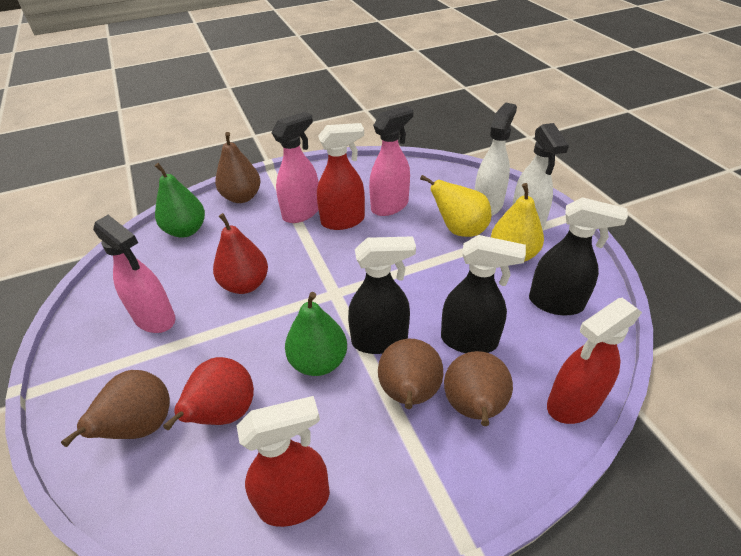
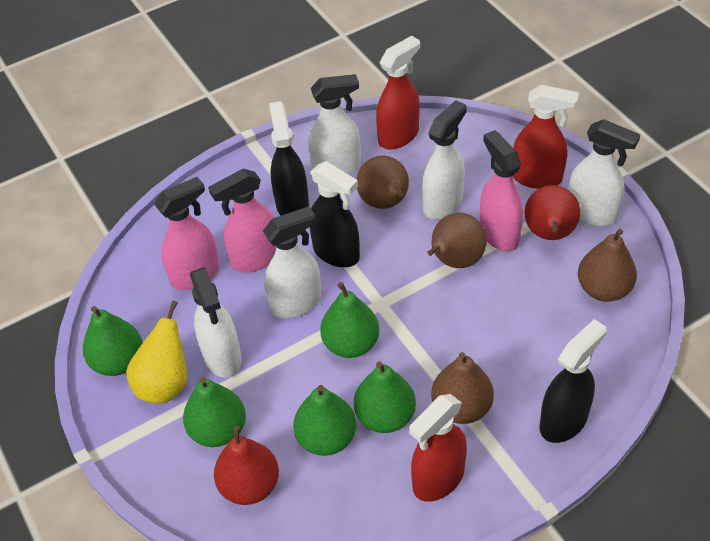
green pear: [155,163,205,238] [285,292,347,376] = 2 -> [83,306,143,376] [183,377,246,447] [293,385,356,456] [320,282,379,358] [354,362,416,433] = 5
white spray bottle: [475,102,517,216] [512,123,569,230] = 2 -> [190,267,242,378] [263,206,321,318] [308,74,361,175] [422,100,467,219] [568,119,641,226] = 5
yellow pear: [420,175,491,237] [491,183,544,262] = 2 -> [126,301,188,404] = 1

